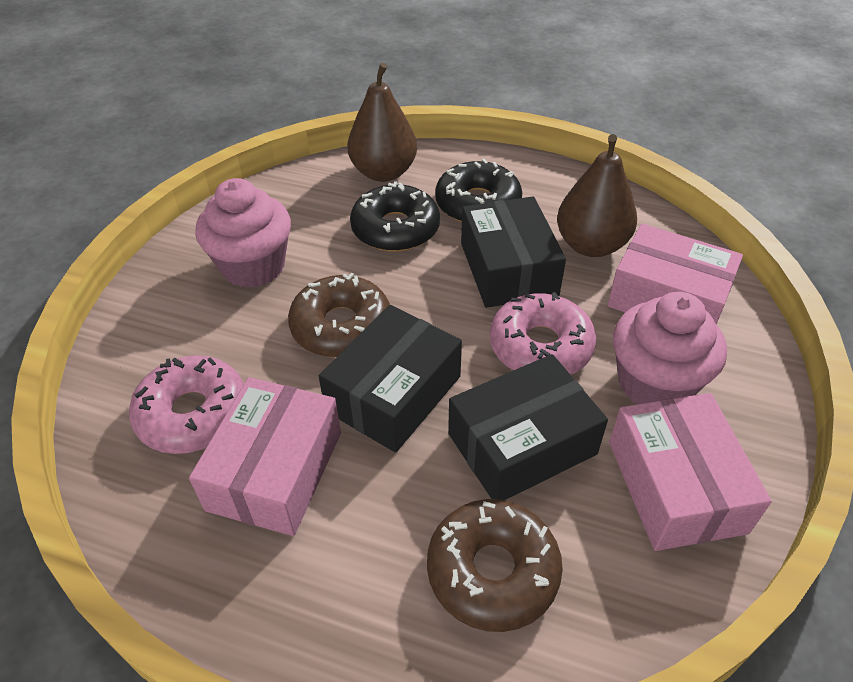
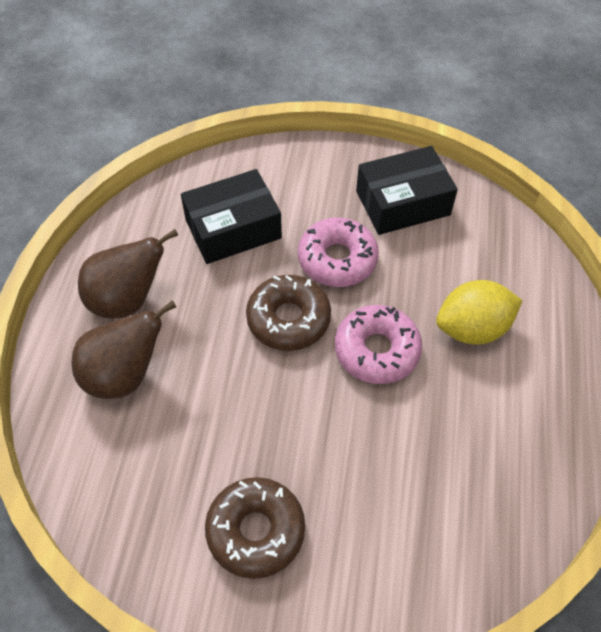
black box: [319,305,462,453] [448,354,608,500] [461,196,566,308] = 3 -> [181,169,282,264] [356,146,458,235] = 2
black donut: [350,181,440,252] [435,159,522,222] = 2 -> none = 0
pink box: [189,377,341,536] [608,223,743,324] [609,393,772,551] = 3 -> none = 0
pink cupcake: [195,178,291,288] [613,292,727,404] = 2 -> none = 0
yellow lemon: none = 0 -> [436,280,523,344] = 1

